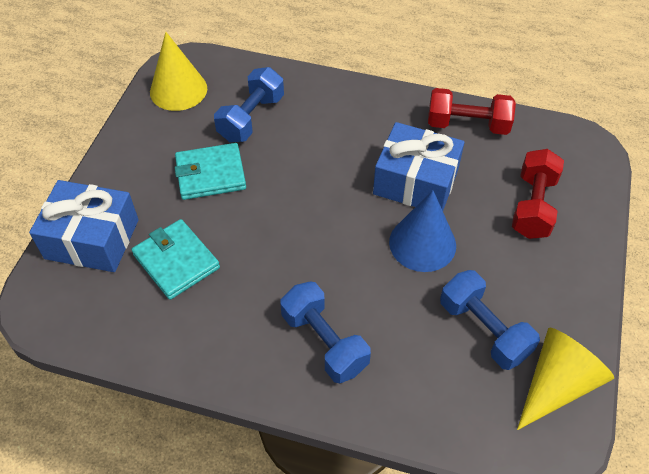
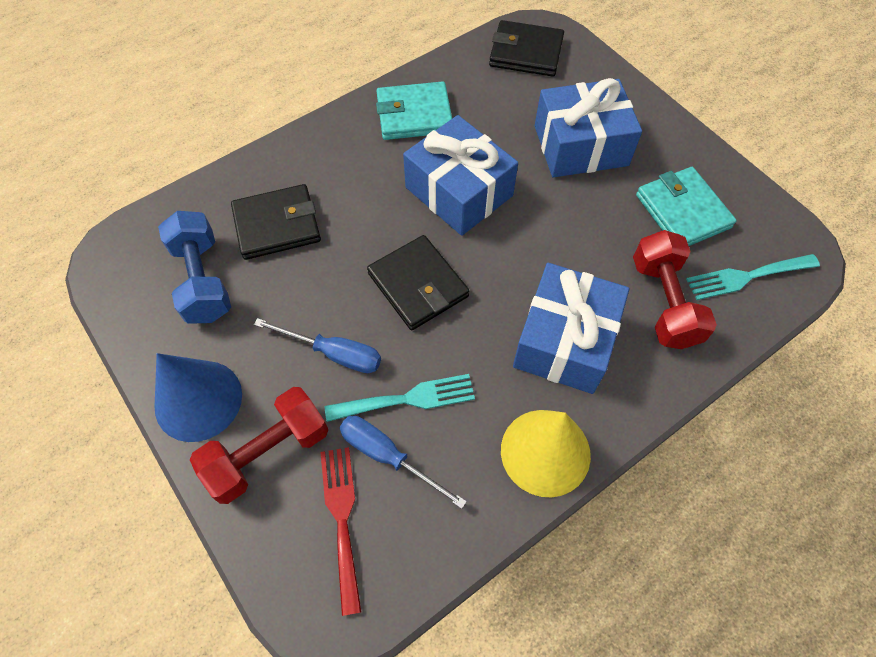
black wallet: none = 0 -> [231,184,321,260] [367,235,469,330] [489,20,564,77] = 3
blue dumbbell: [214,67,284,142] [280,282,371,383] [440,270,540,370] = 3 -> [158,211,231,324] = 1
blue gift: [29,180,139,272] [373,122,465,211] = 2 -> [403,115,518,236] [513,263,629,394] [535,78,642,178] = 3
blue screwdriver: none = 0 -> [254,318,381,373] [340,416,467,509] = 2
red fork: none = 0 -> [320,447,361,616] = 1
turquoise fork: none = 0 -> [325,374,475,422] [686,254,820,300] = 2
yellow cone: [150,32,207,111] [517,328,614,430] = 2 -> [501,410,591,497] = 1

